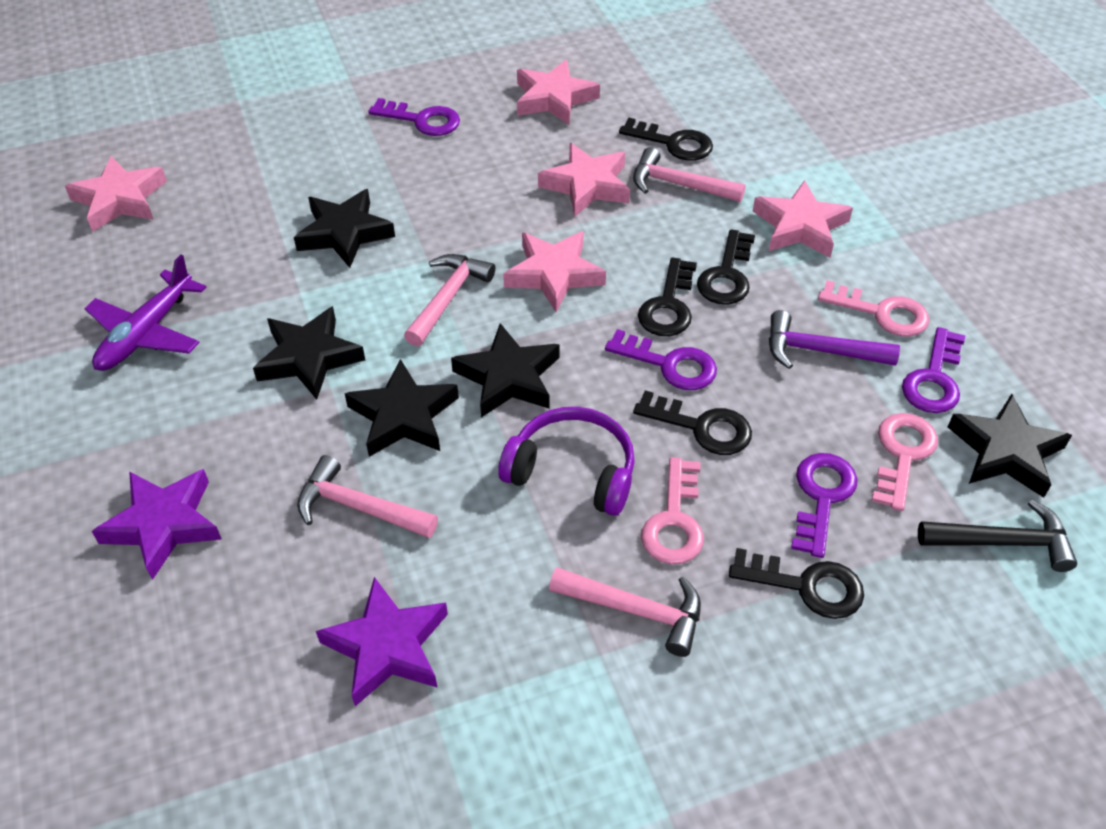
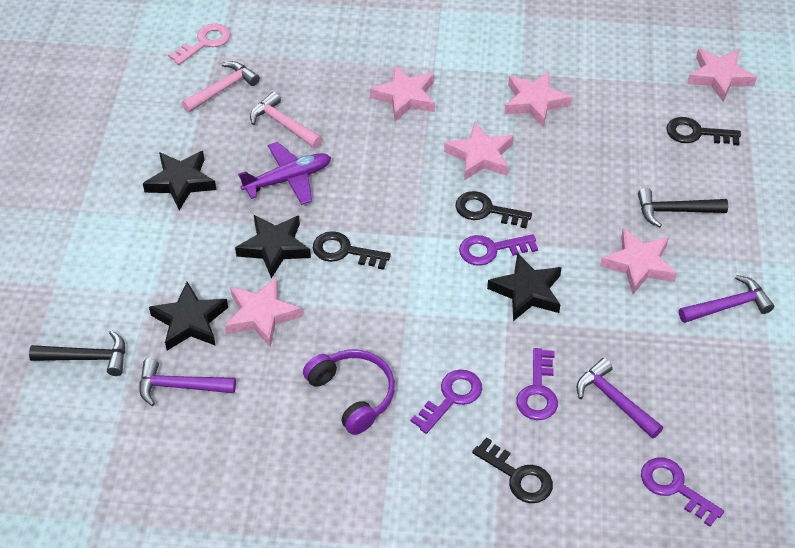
black hammer: [918,499,1077,572] = 1 -> [29,330,125,376] [638,188,728,228] = 2
black key: [619,118,713,161] [633,390,752,455] [638,257,697,336] [697,229,755,305] [729,548,864,619] = 5 -> [313,231,391,270] [455,191,532,228] [472,437,553,503] [666,117,741,146] = 4
black star: [253,306,365,400] [294,189,395,268] [345,359,459,457] [451,323,559,418] [948,394,1072,498] = 5 -> [143,151,216,210] [149,282,228,351] [235,215,311,278] [487,253,562,321] = 4
pink hammer: [297,455,438,538] [404,254,495,347] [549,567,701,657] [633,147,746,202] = 4 -> [182,61,260,113] [250,92,322,148] = 2
pink key: [641,457,704,564] [818,280,929,336] [872,413,938,511] = 3 -> [168,24,231,65] = 1
pink star: [65,156,167,232] [503,231,606,312] [517,60,600,125] [538,143,630,217] [753,180,853,258] = 5 -> [225,277,302,347] [370,65,435,121] [444,122,514,180] [504,71,572,128] [600,228,677,294] [687,48,757,102] = 6
purple hammer: [769,310,900,369] = 1 -> [139,359,236,406] [576,358,663,439] [679,275,774,323] = 3
purple star: [92,469,222,580] [316,577,448,706] = 2 -> none = 0

